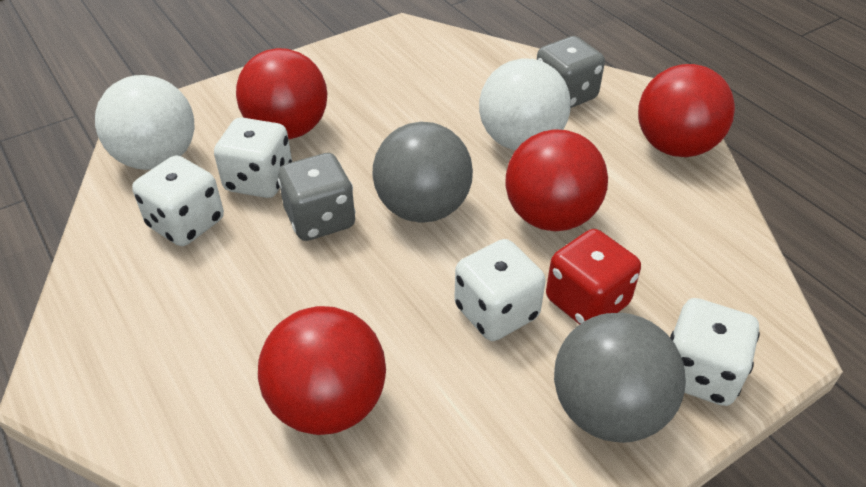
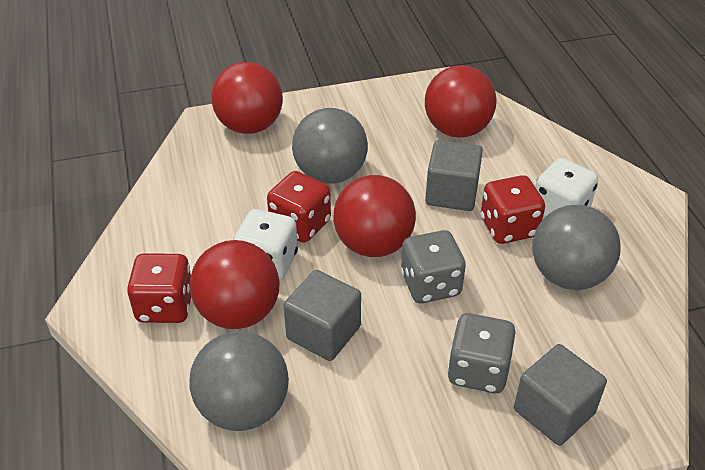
grey ball: [373,122,473,223] [554,313,686,443] = 2 -> [190,331,289,431] [292,108,368,184] [532,205,620,290] = 3
grey cube: none = 0 -> [284,270,361,361] [425,140,483,211] [514,344,607,446] = 3
red dice: [546,229,641,325] = 1 -> [127,253,191,323] [267,171,331,243] [481,175,545,244] = 3
white ball: [95,75,195,170] [479,59,571,150] = 2 -> none = 0
white dice: [132,155,224,246] [214,117,292,198] [454,239,546,341] [670,298,760,406] = 4 -> [234,209,298,281] [535,158,598,218] = 2

